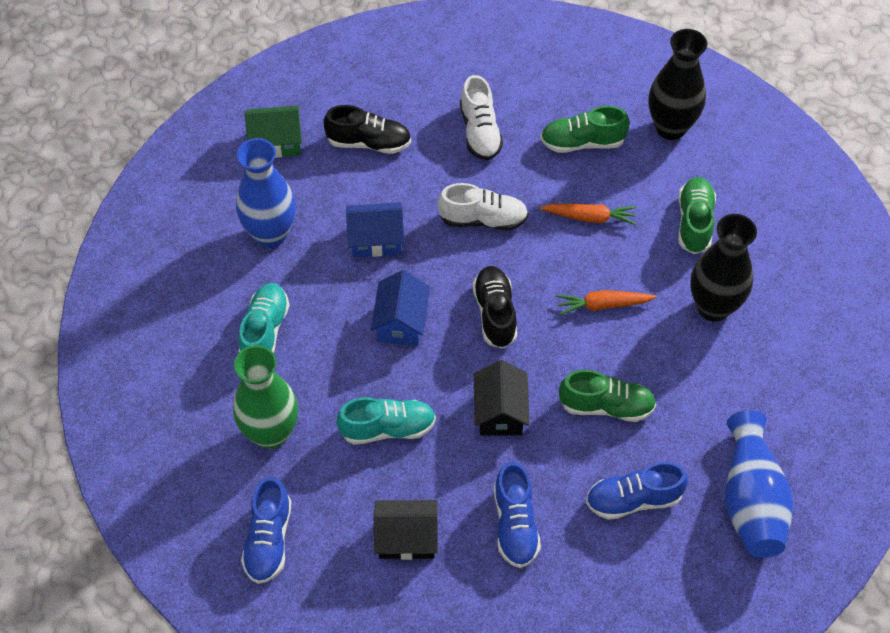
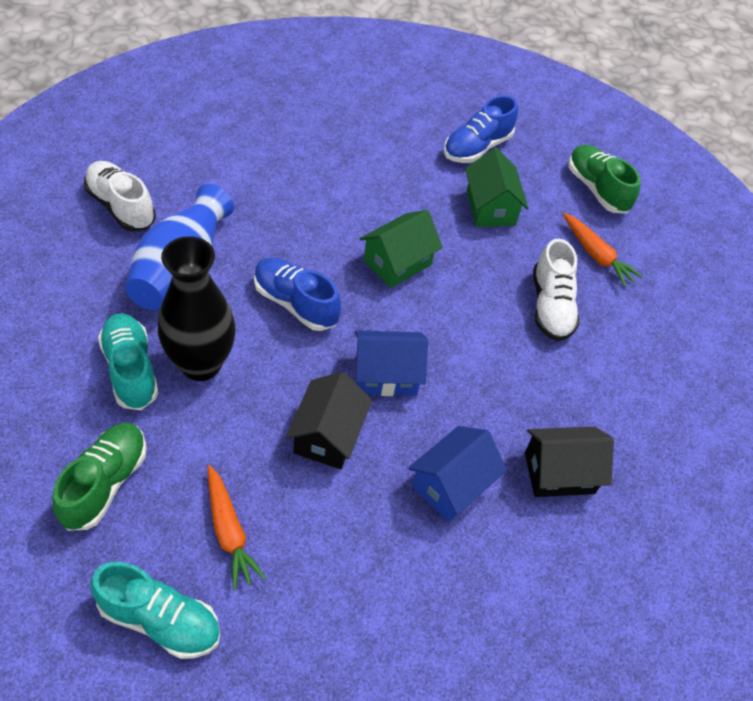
black shoe: [323,105,411,154] [473,266,517,349] = 2 -> none = 0
black vase: [649,29,707,140] [690,214,757,322] = 2 -> [158,236,236,381] = 1
blue shoe: [241,477,292,584] [494,461,541,568] [586,462,688,520] = 3 -> [254,258,341,331] [444,95,518,163] = 2
blue vase: [236,138,296,248] [725,410,793,558] = 2 -> [126,184,234,310] = 1
green house: [245,105,302,158] = 1 -> [359,210,443,288] [465,148,528,227] = 2
green shoe: [540,106,629,153] [559,370,656,422] [678,177,716,254] = 3 -> [52,423,147,531] [568,145,641,214] = 2
green vase: [233,345,298,449] = 1 -> none = 0

